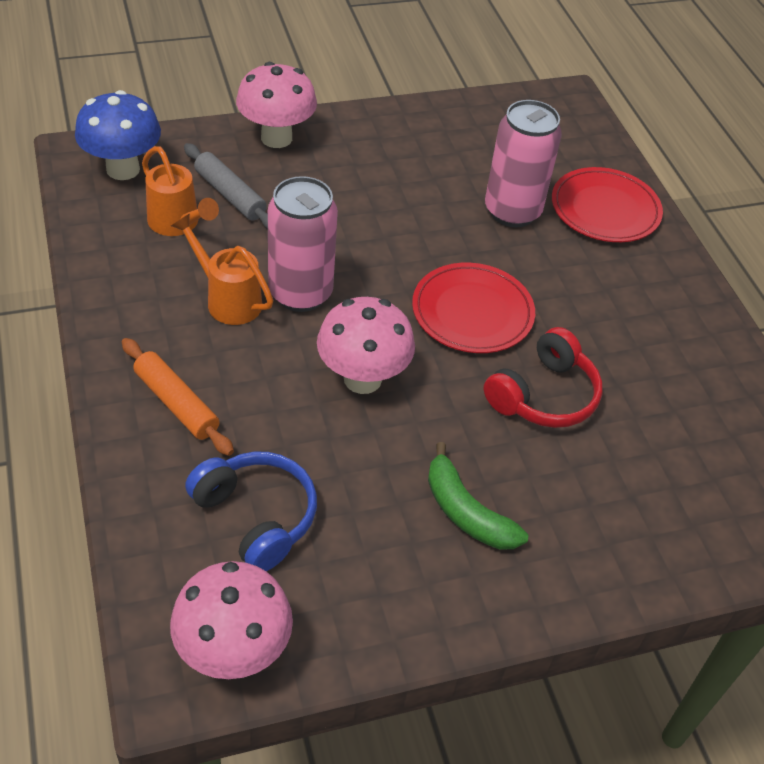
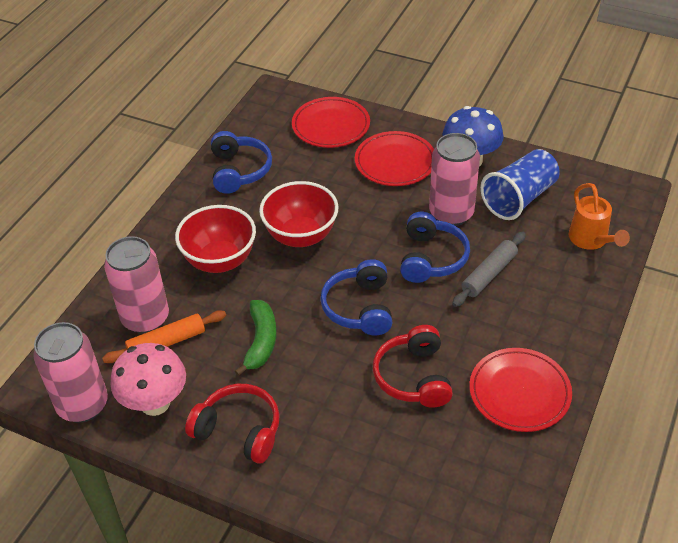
blue cup: none = 0 -> [480,149,560,220] = 1
blue headphones: [185,451,317,571] = 1 -> [211,131,272,194] [320,259,392,336] [400,212,470,283] = 3
orange watering can: [142,146,219,236] [171,213,274,325] = 2 -> [569,183,630,250] = 1
pink can: [268,176,338,312] [485,100,562,227] = 2 -> [33,322,108,423] [104,236,169,334] [429,133,480,226] = 3
pink mushroom: [170,561,293,679] [236,62,317,148] [317,297,415,394] = 3 -> [111,343,186,416] = 1
red bowl: none = 0 -> [175,205,256,273] [259,181,339,247] = 2
red headphones: [484,327,603,428] = 1 -> [185,384,280,464] [373,325,453,408] = 2
red plate: [412,263,535,353] [552,167,663,242] = 2 -> [292,97,370,148] [355,131,434,186] [470,348,572,432] = 3

